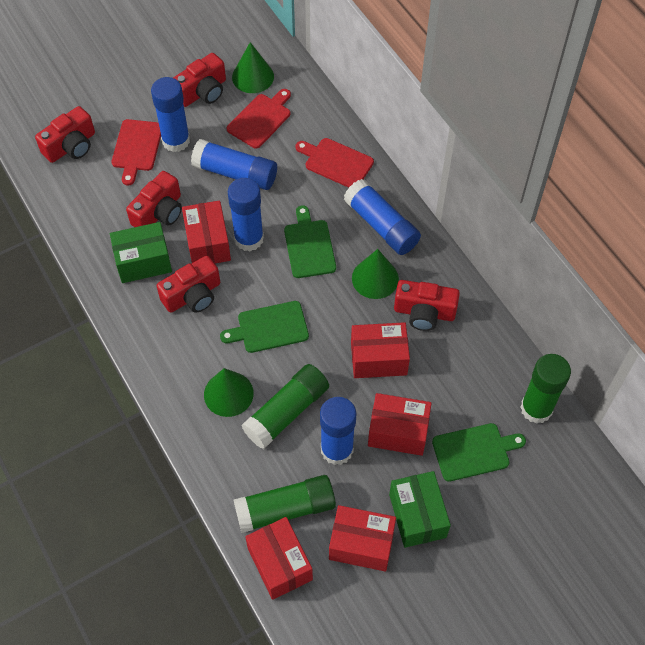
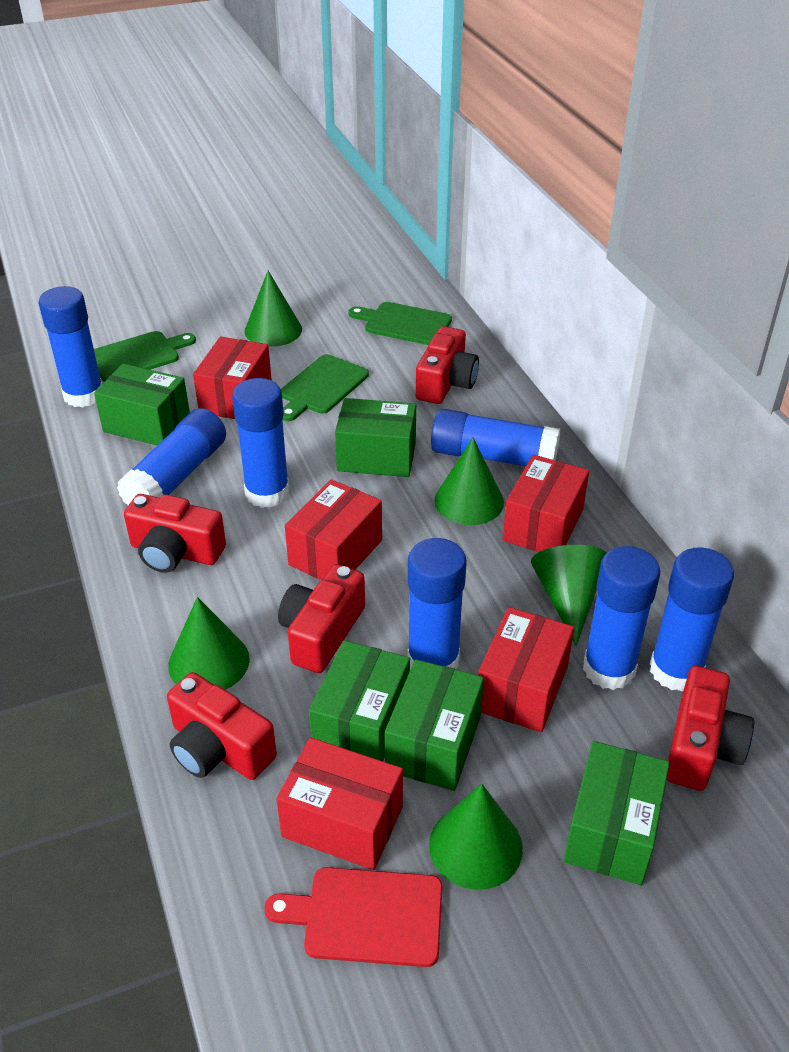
blue glue stick: [151,77,190,152] [191,139,277,190] [228,178,264,251] [320,397,356,465] [344,179,421,255] = 5 -> [38,286,102,408] [117,408,226,505] [232,378,290,508] [407,538,467,670] [431,409,560,466] [583,546,660,690] [650,547,734,691] = 7
green box: [110,222,172,283] [389,471,451,548] = 2 -> [94,364,190,445] [309,640,410,761] [335,398,416,477] [385,659,484,791] [564,741,670,885] = 5
green cone: [204,368,254,417] [232,42,274,93] [352,249,399,299] = 3 -> [168,597,250,690] [244,271,302,347] [429,784,523,890] [434,437,504,525] [531,545,606,646] = 5
green glue stick: [233,475,336,533] [241,364,329,449] [520,354,571,424] = 3 -> none = 0
red cutting board: [111,119,161,185] [227,89,291,148] [295,138,374,188] = 3 -> [265,867,443,967] = 1

